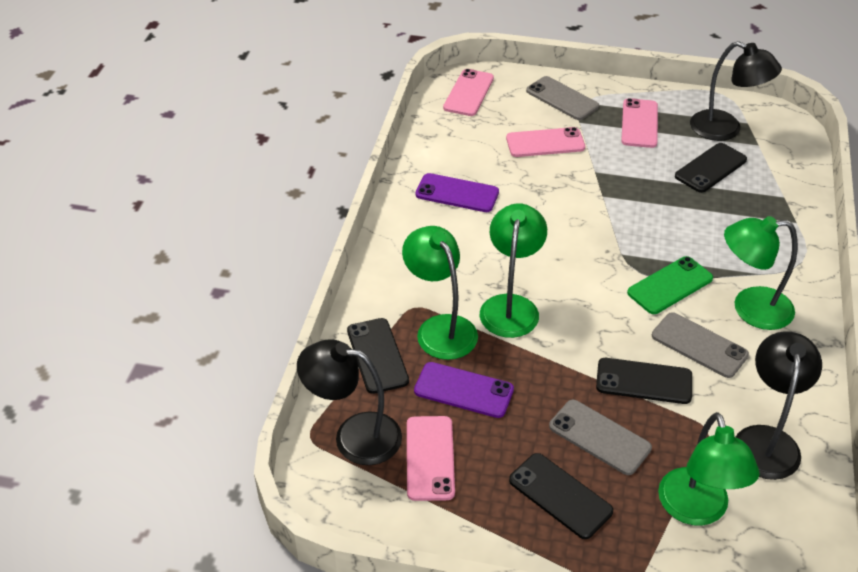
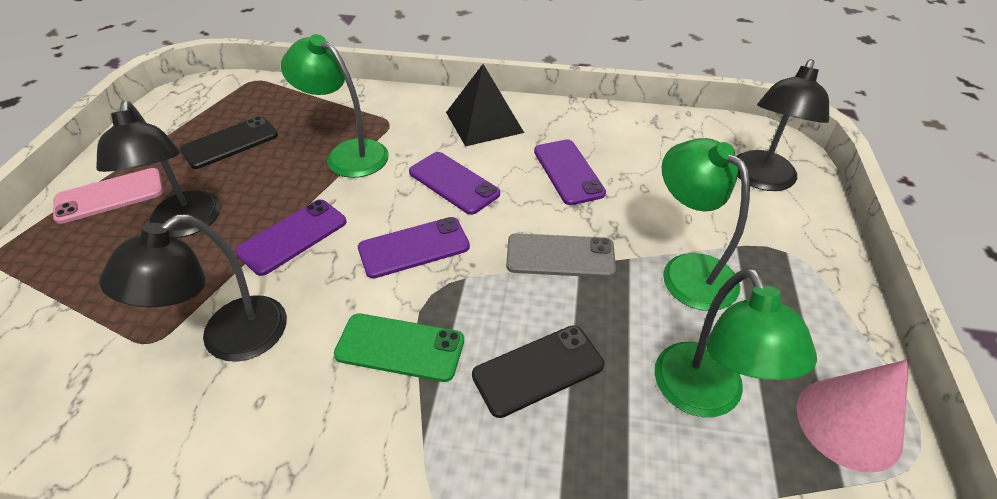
black phone: [347,318,409,394] [509,453,613,539] [596,358,692,404] [675,143,747,193] = 4 -> [180,116,278,169] [472,325,604,418] = 2
black pyramid: none = 0 -> [446,64,524,146] = 1
green lamp: [402,226,478,360] [480,203,547,338] [658,412,759,526] [724,216,798,330] = 4 -> [281,34,389,178] [655,268,817,417] [662,138,750,311] = 3
grey phone: [526,76,599,120] [549,400,652,475] [652,312,749,378] = 3 -> [506,233,616,278] = 1
pink cone: none = 0 -> [796,359,909,473] = 1
pink phone: [407,416,455,501] [443,69,494,116] [506,127,585,157] [621,98,658,148] = 4 -> [53,168,163,224] = 1
purple phone: [414,362,514,418] [416,173,499,212] = 2 -> [235,200,347,276] [358,217,470,278] [409,152,500,215] [534,139,606,205] = 4

